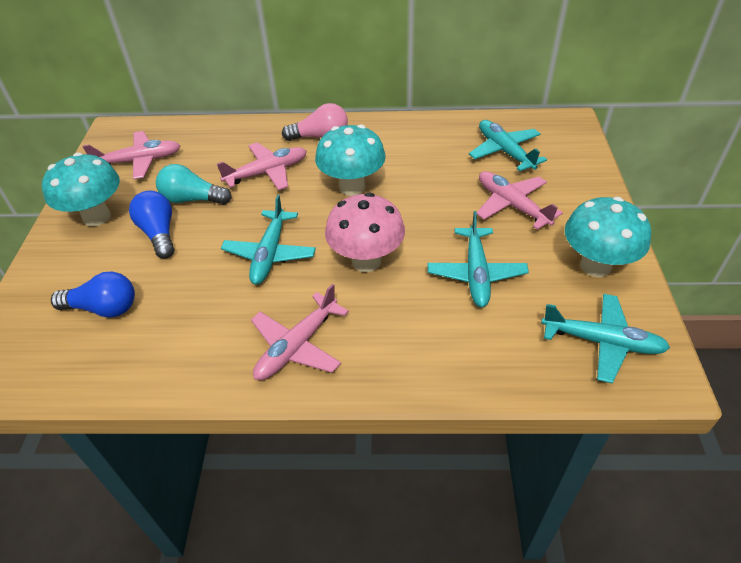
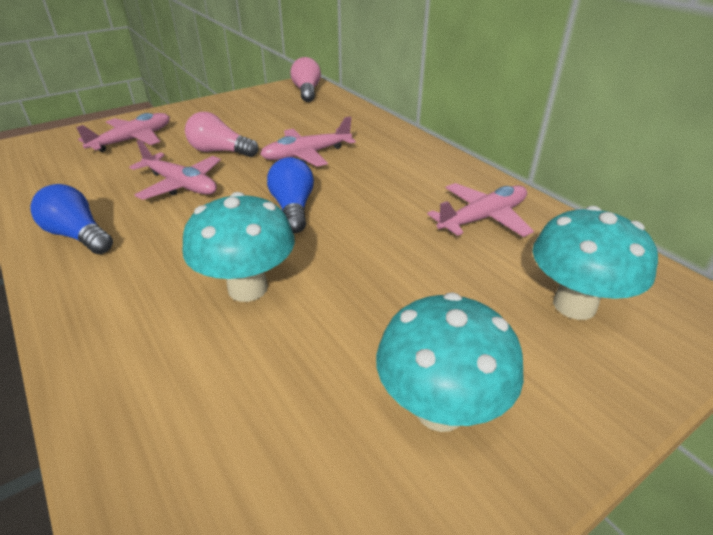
pink light bulb: [282,103,348,141] = 1 -> [185,112,259,157] [291,57,321,102] = 2
pink mushroom: [325,193,405,272] = 1 -> none = 0
turquoise light bulb: [156,164,232,205] = 1 -> none = 0
turquoise plane: [221,195,316,285] [427,211,529,307] [469,120,547,171] [541,294,670,383] = 4 -> none = 0

